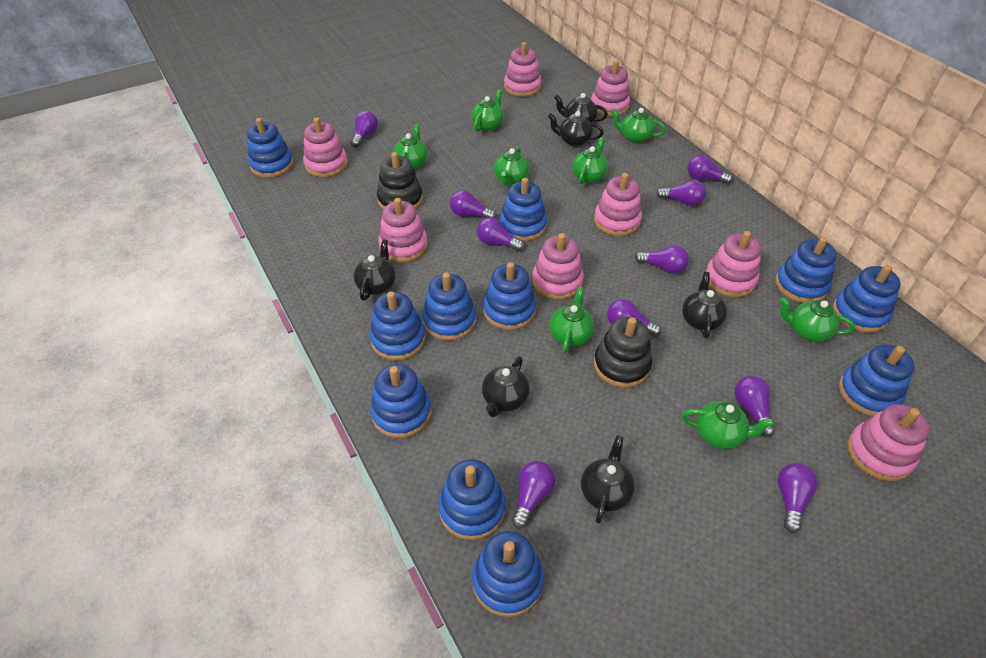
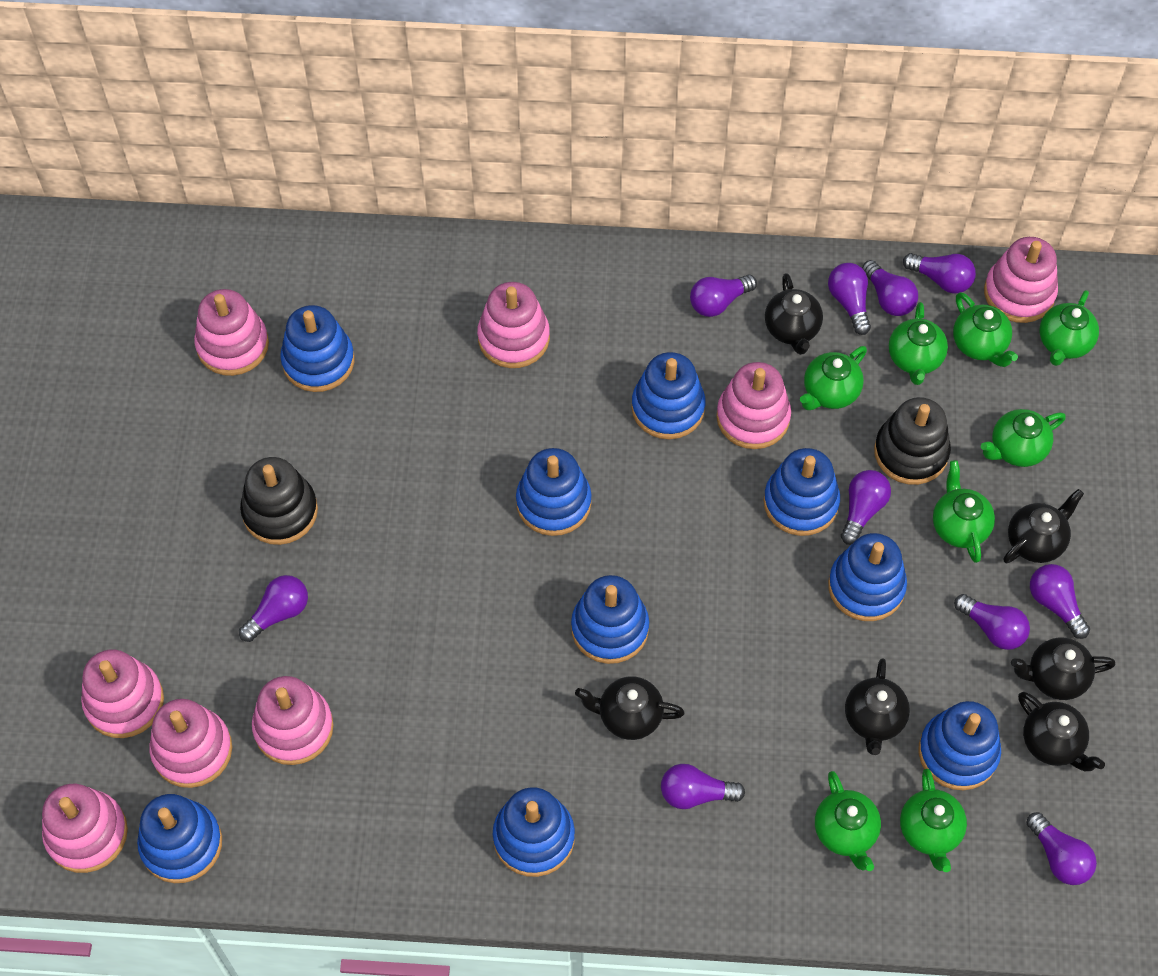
blue stacking toy: [247,118,294,178] [369,291,426,361] [370,364,432,438] [422,272,476,341] [438,459,506,540] [472,531,544,617] [483,262,536,330] [500,178,547,241] [775,237,837,303] [833,265,901,333] [839,344,915,416] = 11 -> [137,794,222,883] [280,305,354,392] [493,787,575,877] [516,448,592,536] [571,575,649,664] [631,352,706,439] [763,448,840,536] [828,533,907,621] [919,701,1001,790] = 9

